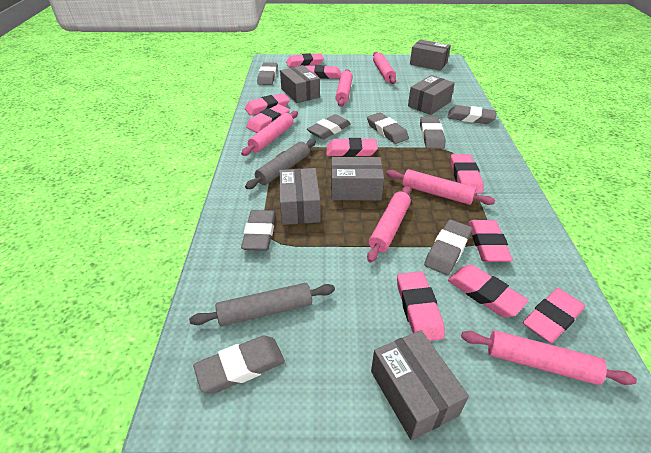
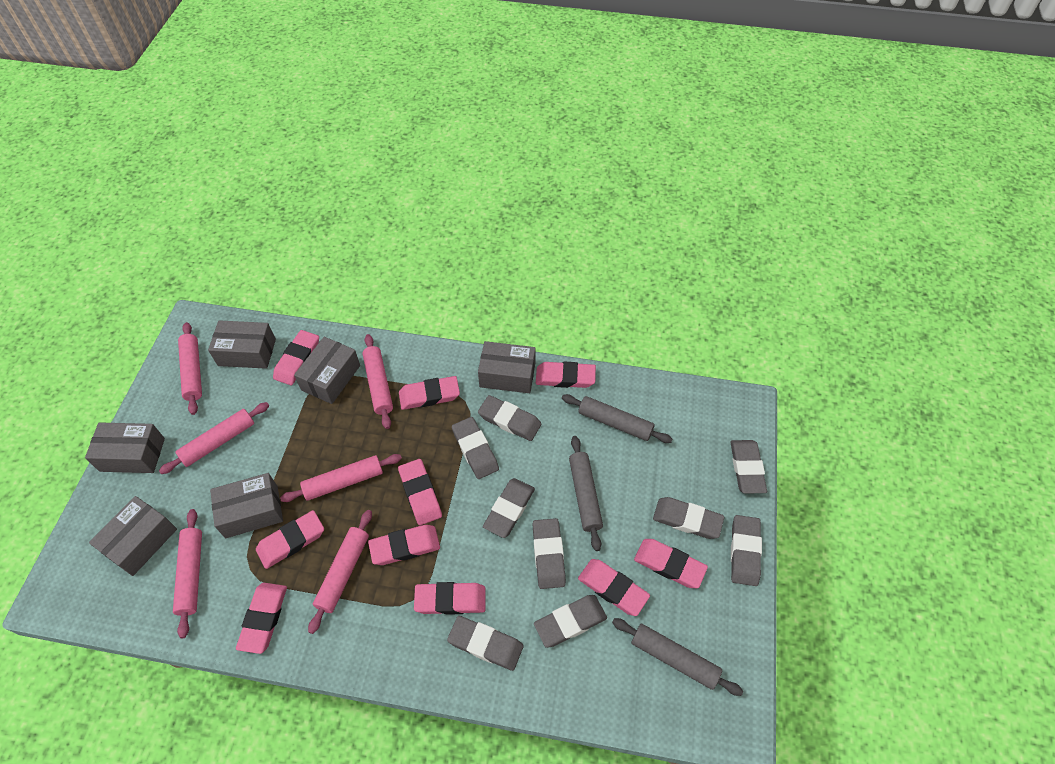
grey eraser: [193,335,285,393] [241,210,276,251] [257,62,278,85] [307,114,351,139] [367,112,409,144] [420,117,445,149] [424,220,472,275] [447,105,496,124] = 8 -> [447,616,524,671] [452,417,499,479] [478,395,541,441] [483,478,535,538] [533,518,566,589] [534,595,607,648] [653,497,724,539] [730,440,767,494] [731,515,762,586] = 9
grey rolling pin: [189,283,335,326] [245,139,316,189] = 2 -> [562,394,672,443] [569,436,603,551] [612,618,743,696] = 3

